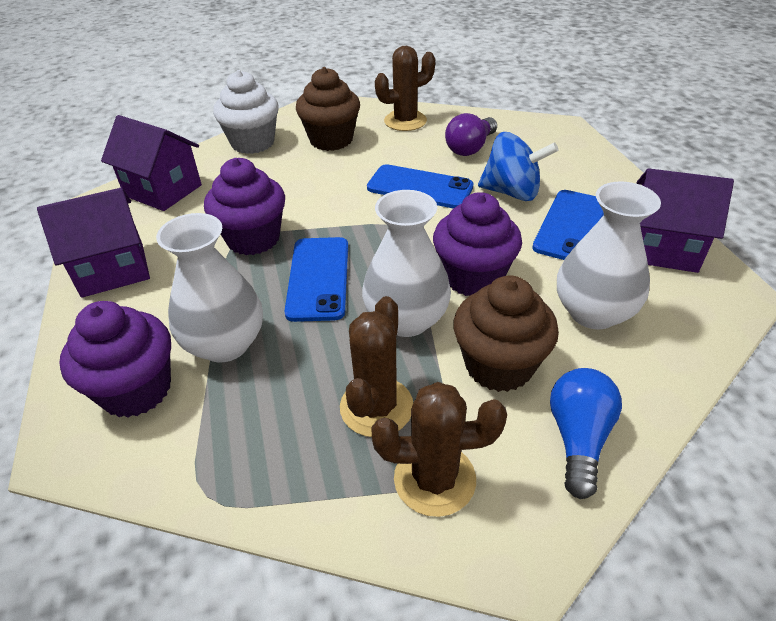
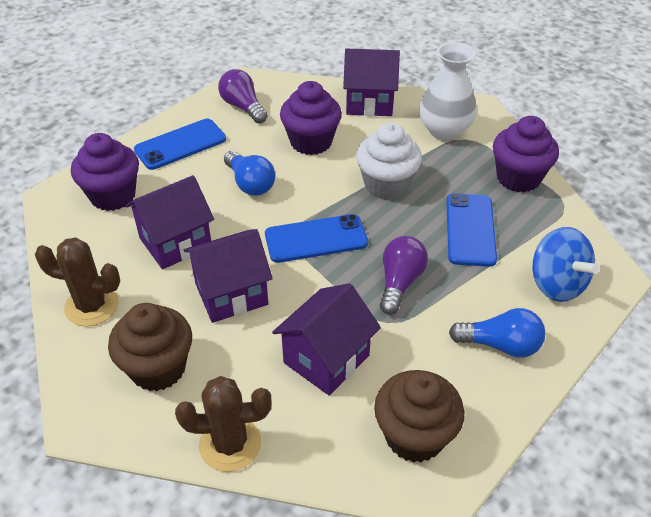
blue light bulb: [550,368,622,499] = 1 -> [224,151,275,196] [449,308,546,358] = 2
brown cactus: [340,296,413,437] [372,382,507,517] [375,46,435,131] = 3 -> [35,237,120,326] [175,376,272,472] = 2
purple house: [37,188,150,298] [101,115,202,211] [637,168,734,273] = 3 -> [125,175,214,269] [184,229,273,323] [272,283,381,396] [343,49,400,116] = 4
purple light bulb: [445,113,497,156] = 1 -> [218,69,268,123] [380,236,428,315] = 2
white vase: [156,213,263,363] [362,190,451,337] [557,182,661,329] = 3 -> [419,42,477,140] = 1

